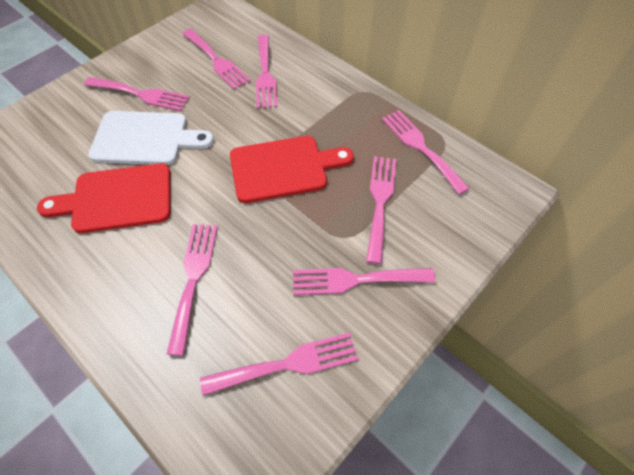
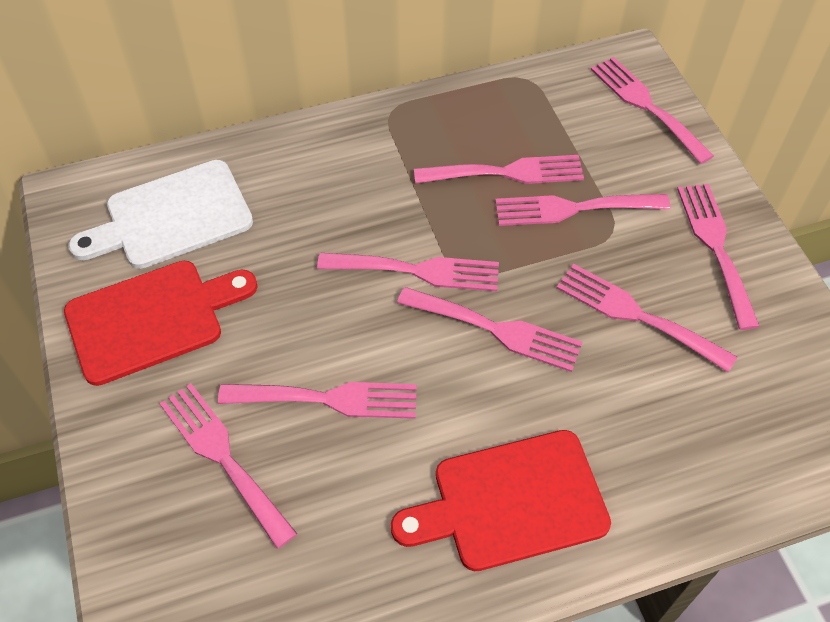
pink fork: [84,77,190,111] [167,224,218,356] [182,29,251,90] [200,332,358,396] [256,34,278,109] [293,268,435,295] [366,156,396,264] [382,110,470,195] = 8 -> [159,383,297,549] [218,382,417,419] [317,253,499,291] [397,287,583,372] [414,155,584,184] [495,194,671,226] [556,264,737,372] [591,57,714,164] [677,184,760,330] = 9

